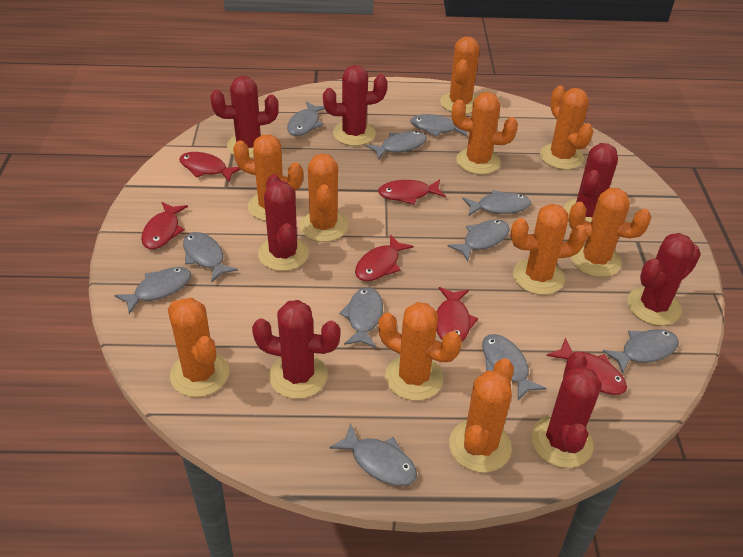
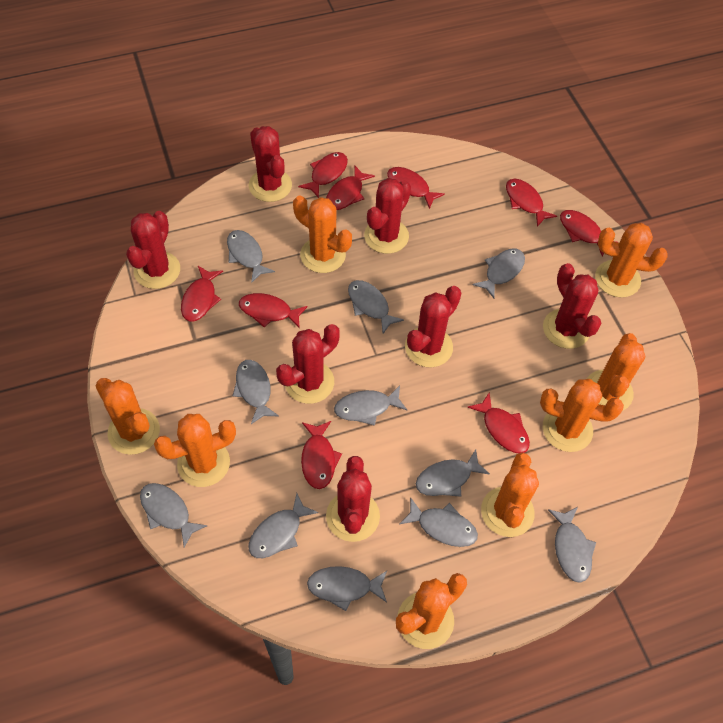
orange cactus: [168,298,229,397] [233,135,303,221] [299,153,348,242] [378,302,462,401] [440,37,479,114] [449,358,514,473] [452,92,518,175] [511,204,587,295] [540,86,593,170] [568,188,651,277] = 10 -> [96,378,160,455] [154,414,236,487] [293,195,352,273] [396,573,467,649] [481,452,539,537] [540,379,624,452] [587,333,645,411] [595,223,668,298] = 8
red fish: [141,202,188,249] [179,152,241,182] [355,234,414,281] [378,179,446,205] [436,287,478,342] [546,338,627,395] = 6 -> [181,266,223,322] [239,293,308,329] [298,152,348,198] [301,421,342,489] [326,166,375,210] [387,167,445,209] [467,392,530,453] [506,179,557,227] [560,210,619,257] = 9

